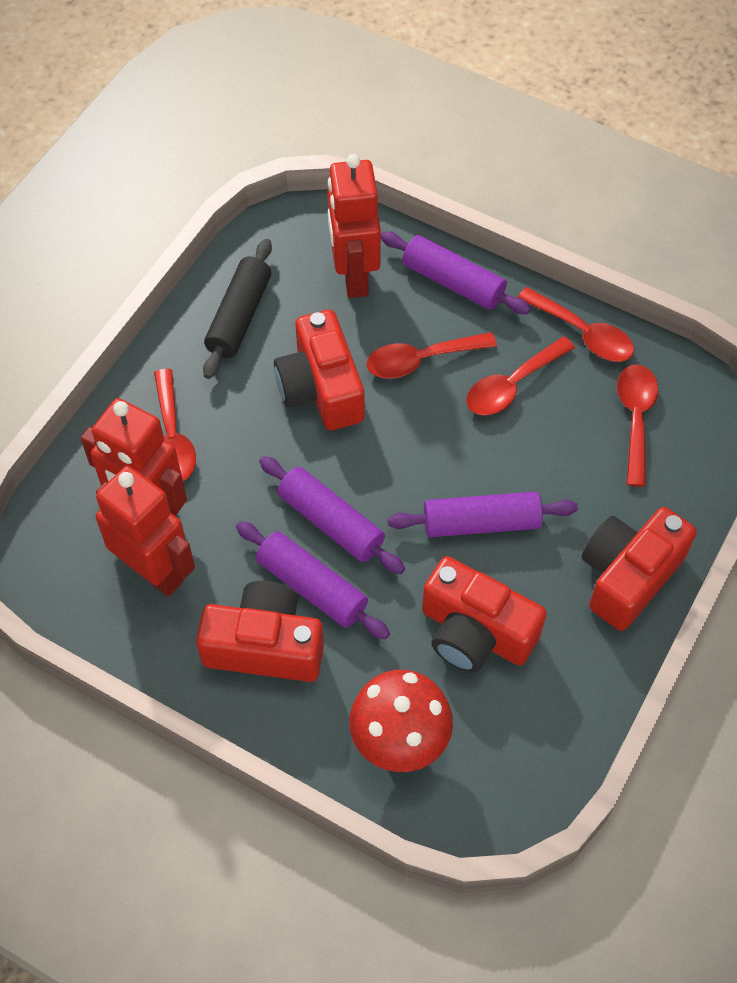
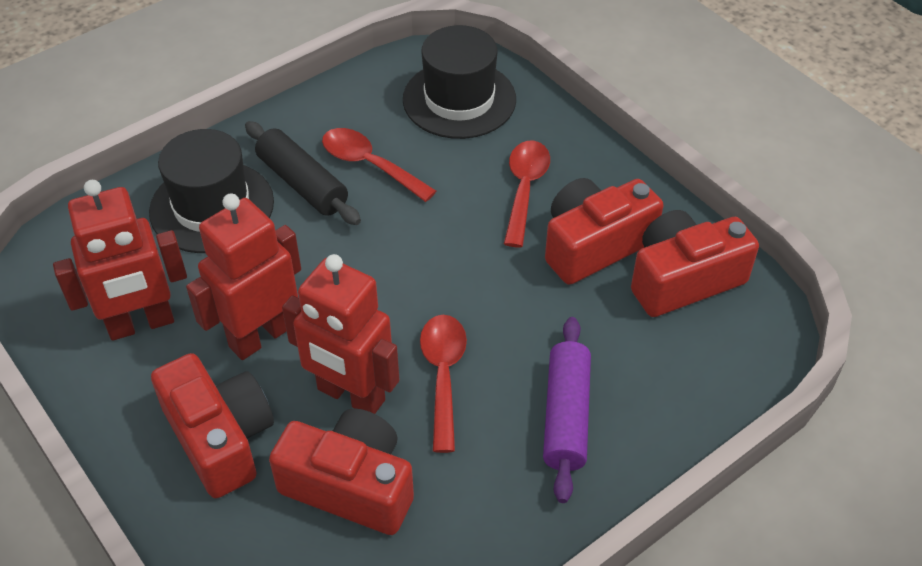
black hat: none = 0 -> [149,129,274,253] [403,25,516,139] = 2
purple rolling pin: [236,521,390,639] [259,456,405,574] [381,231,531,314] [387,492,578,537] = 4 -> [543,317,591,503] = 1
red mushroom: [349,670,453,772] = 1 -> none = 0
red spoon: [154,369,196,481] [366,332,497,379] [466,336,575,415] [517,287,634,362] [617,364,658,487] = 5 -> [322,128,436,202] [420,315,467,453] [504,141,550,247] = 3

